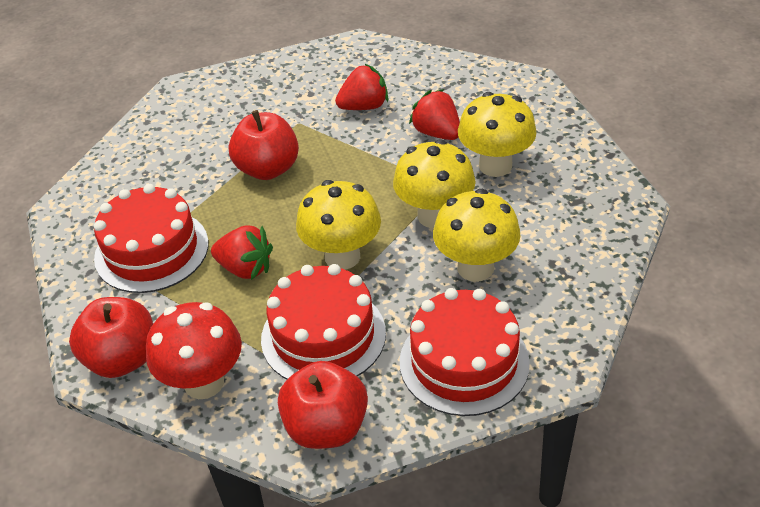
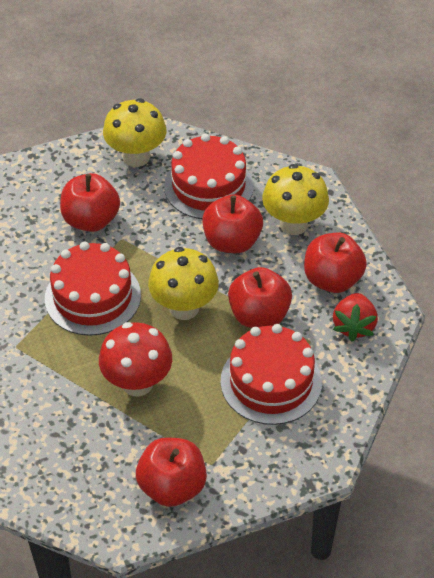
red apple: [69,297,153,378] [229,110,299,180] [278,361,368,449] = 3 -> [60,173,120,232] [136,437,207,507] [202,194,263,253] [228,267,292,328] [304,233,367,293] = 5
red strawberry: [211,225,273,280] [335,63,388,110] [409,89,460,140] = 3 -> [333,293,378,341] = 1
yellow mushroom: [296,180,381,270] [393,139,476,228] [433,189,521,282] [458,92,537,177] = 4 -> [103,98,167,167] [148,247,219,320] [262,164,329,235] = 3

